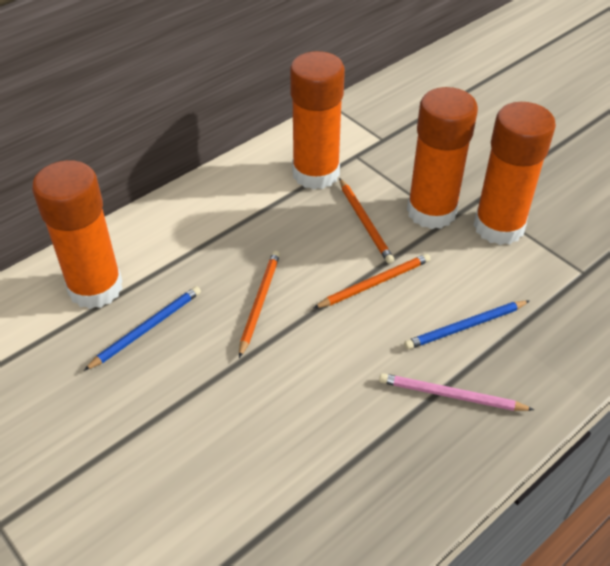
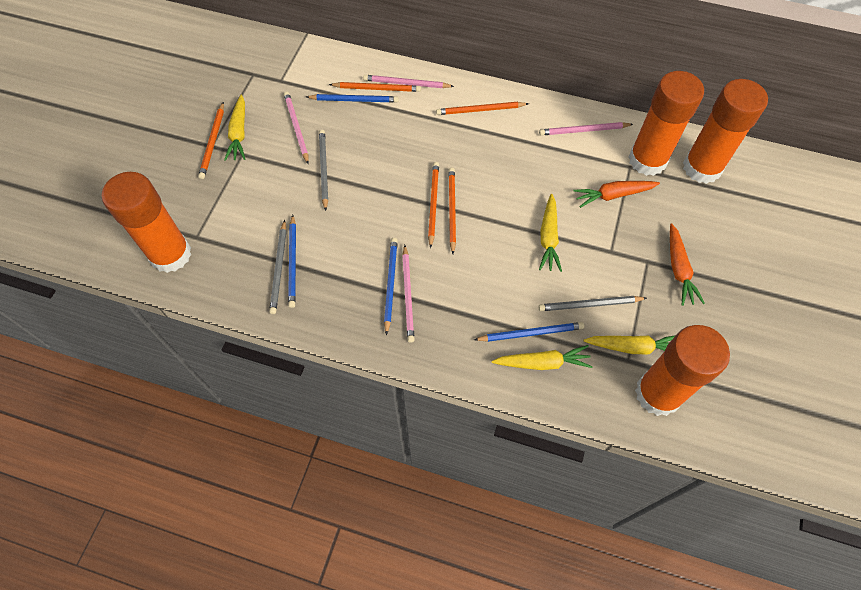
blue pencil: [84,286,201,371] [404,301,529,350] = 2 -> [288,215,296,308] [306,94,399,102] [384,238,398,335] [474,322,584,342] = 4
grey pencil: none = 0 -> [269,220,287,314] [319,130,328,211] [539,296,647,311] = 3
orange carrot: none = 0 -> [573,181,660,208] [670,223,705,306] = 2
orange pencil: [239,251,280,358] [314,254,431,308] [339,178,394,264] = 3 -> [198,102,224,179] [329,82,421,92] [428,162,439,248] [436,102,529,115] [448,167,456,254] = 5
pink pencil: [379,373,534,411] = 1 -> [284,92,309,164] [363,75,454,88] [402,245,415,343] [539,122,633,136] = 4
yellow carrot: none = 0 -> [224,95,245,161] [492,345,593,370] [539,194,562,272] [583,335,676,355] = 4

